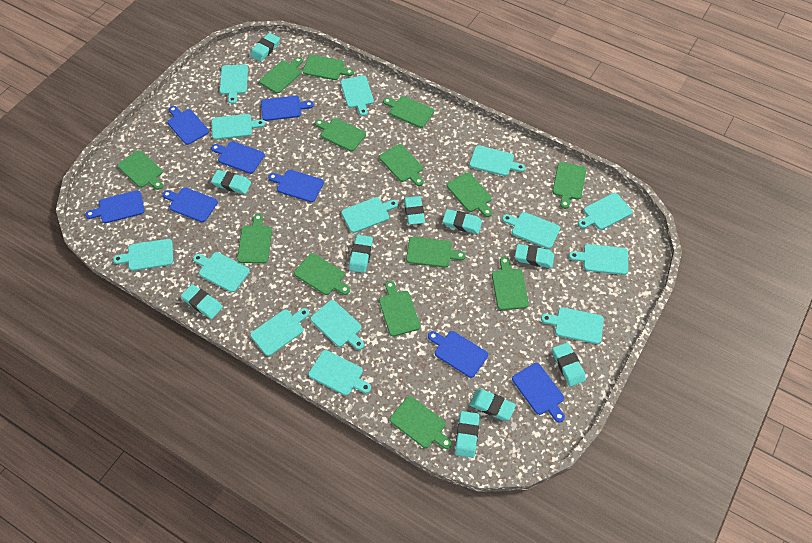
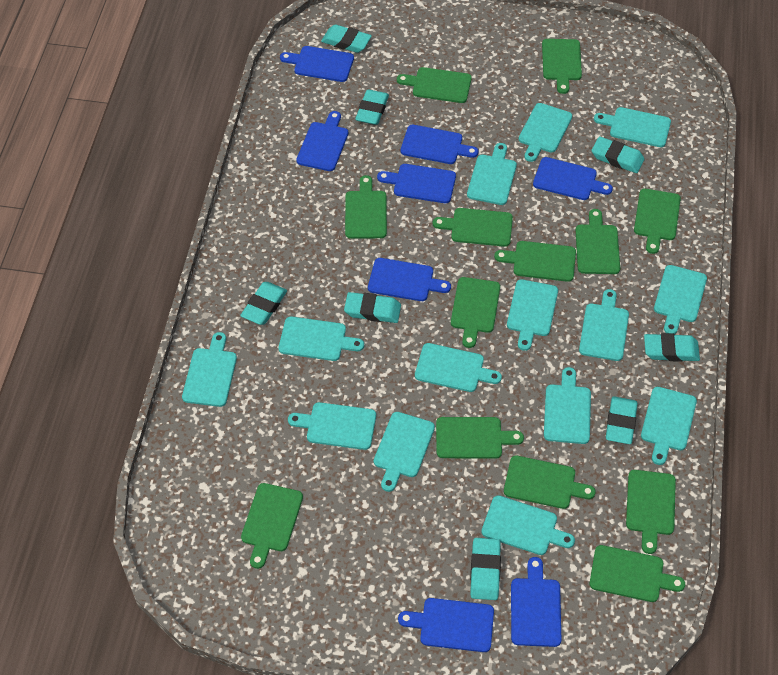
green cutting board: [117,150,163,190] [237,214,272,263] [259,57,303,94] [294,253,350,295] [302,55,354,80] [315,118,366,151] [379,144,424,186] [379,281,420,336] [383,96,434,128] [390,396,452,449] [406,237,466,268] [447,172,492,217] [492,257,529,310] [552,162,586,209] = 14 -> [241,483,303,569] [345,175,387,239] [397,67,472,103] [433,208,513,247] [436,417,524,459] [451,277,500,348] [494,241,576,282] [504,455,596,509] [542,39,582,94] [576,209,620,274] [590,545,685,602] [626,470,676,554] [634,189,681,254] = 13
turquoise eraser: [181,284,223,319] [211,170,251,194] [250,33,280,62] [349,235,373,273] [404,196,425,225] [443,209,482,234] [455,411,480,458] [469,389,516,421] [515,244,554,268] [552,342,586,387] = 10 -> [240,282,287,325] [321,24,372,53] [344,292,401,323] [355,89,389,125] [470,538,501,600] [592,136,645,173] [606,396,638,444] [644,333,700,362] = 8

